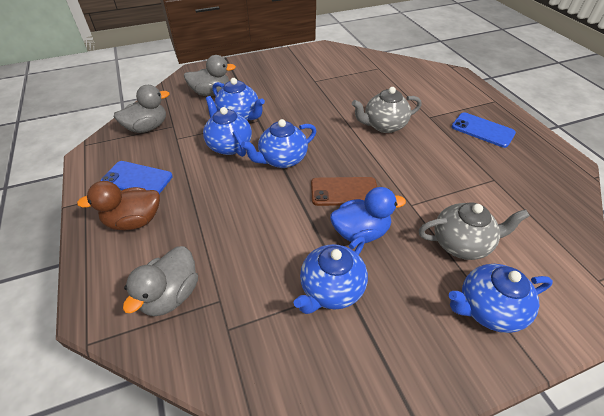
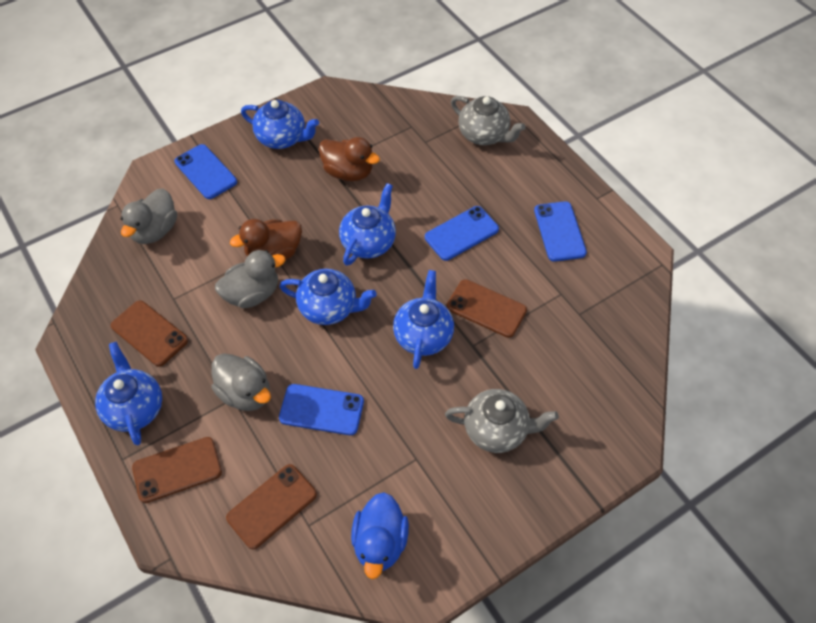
blue phone: [100,161,173,194] [452,112,516,148] = 2 -> [174,144,237,199] [279,384,364,435] [425,206,499,261] [534,201,587,261] = 4
brown duck: [77,181,160,230] = 1 -> [230,219,302,260] [319,137,380,181] = 2
brown phone: [311,177,377,206] = 1 -> [111,300,188,367] [132,437,222,503] [226,464,317,549] [447,279,527,338] = 4

